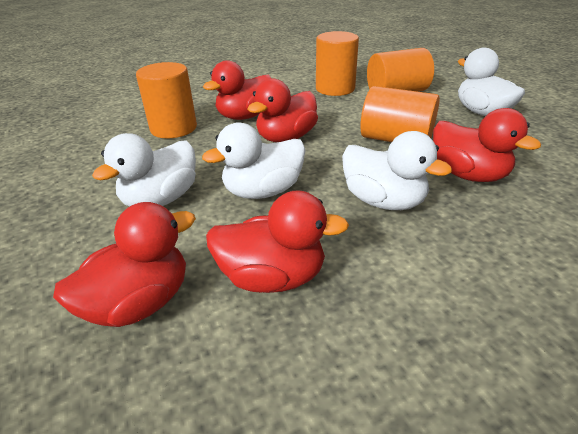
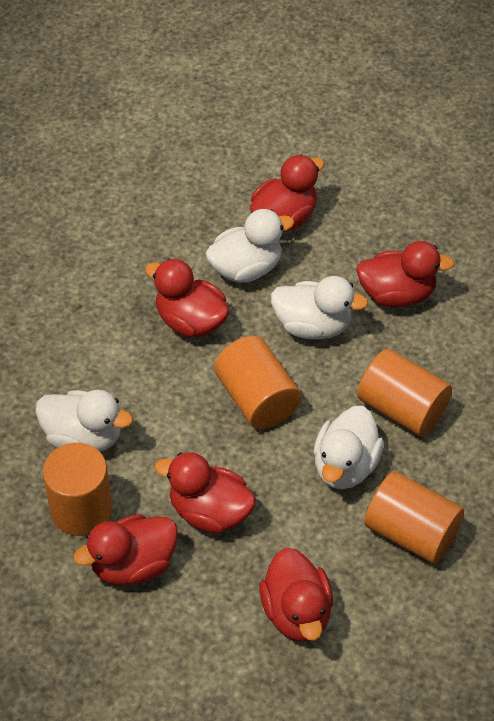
red duck: [53,202,196,327] [203,60,271,120] [206,190,349,293] [248,78,318,142] [433,108,541,182] = 5 -> [73,514,178,586] [145,259,229,337] [155,452,256,534] [250,155,325,232] [259,548,333,642] [356,241,455,307] = 6

